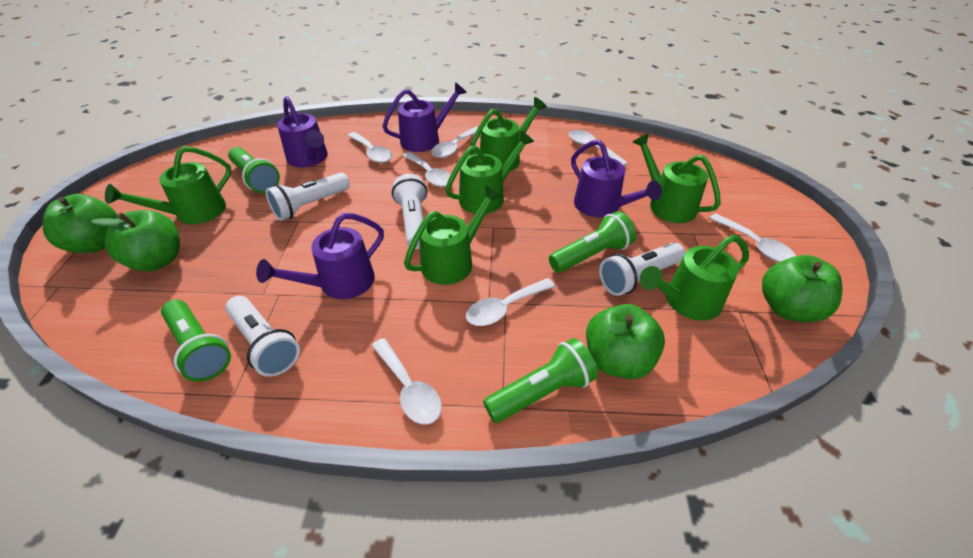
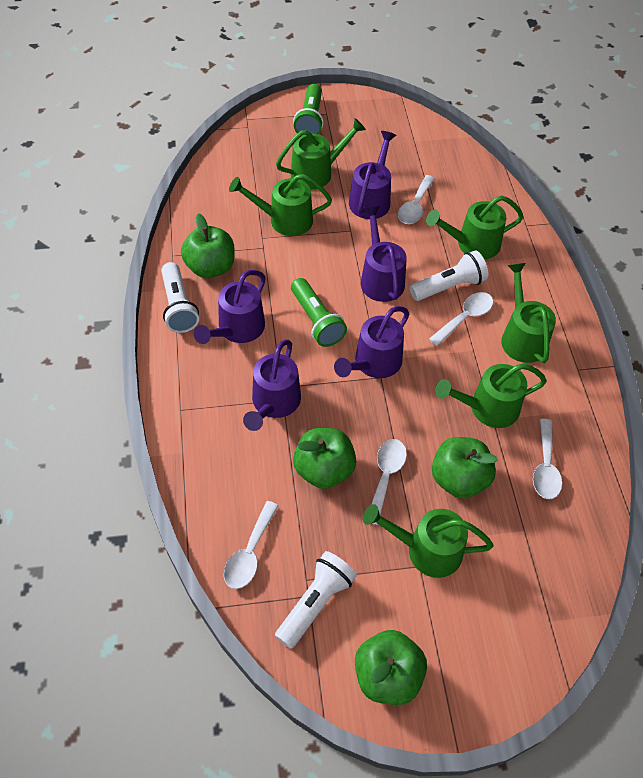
green flashlight: [161,300,231,382] [228,147,280,193] [483,338,598,423] [549,211,636,272] = 4 -> [291,278,347,347] [293,84,324,134] = 2
purple watering can: [256,213,384,299] [277,96,328,168] [382,82,467,152] [571,140,662,217] = 4 -> [194,270,266,344] [243,340,301,431] [334,306,409,378] [349,131,396,219] [361,206,407,302] = 5
white flashlight: [225,296,300,377] [266,173,350,221] [392,174,427,249] [599,242,685,296] = 4 -> [161,262,199,333] [275,551,357,649] [410,250,488,301] = 3
white spoon: [348,132,392,163] [371,338,442,424] [403,152,451,187] [431,127,478,158] [466,278,555,326] [569,130,628,166] [709,213,796,262] = 7 -> [224,501,279,589] [371,439,407,525] [398,175,435,224] [429,292,493,346] [533,419,562,499] = 5

